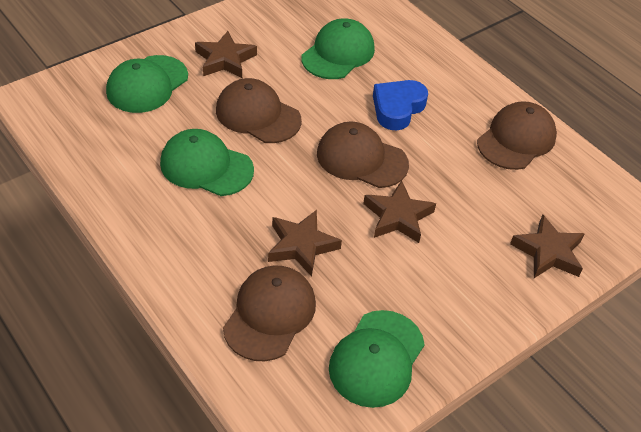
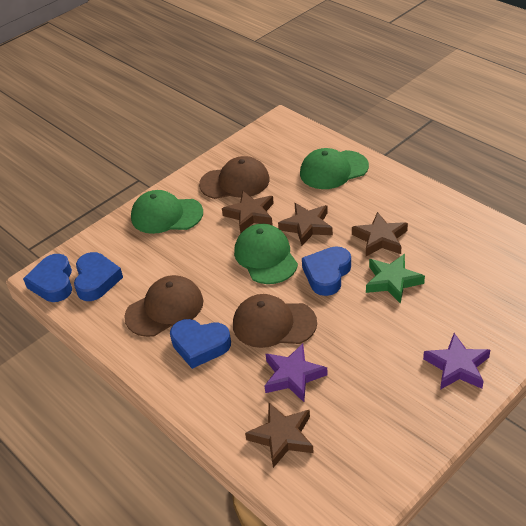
blue heart: [373,80,428,130] = 1 -> [23,254,72,302] [74,252,123,301] [170,319,231,369] [302,246,351,296] = 4
brown cap: [216,78,302,143] [223,265,316,361] [317,121,409,188] [477,101,557,170] = 4 -> [124,275,203,337] [199,156,270,199] [233,294,317,348] = 3
green cap: [106,55,188,113] [160,129,254,196] [301,18,375,79] [329,310,425,408] = 4 -> [131,190,203,234] [234,224,298,284] [300,148,369,189] = 3
green star: none = 0 -> [366,254,425,304] = 1
purple star: none = 0 -> [265,343,328,402] [423,333,490,390] = 2

